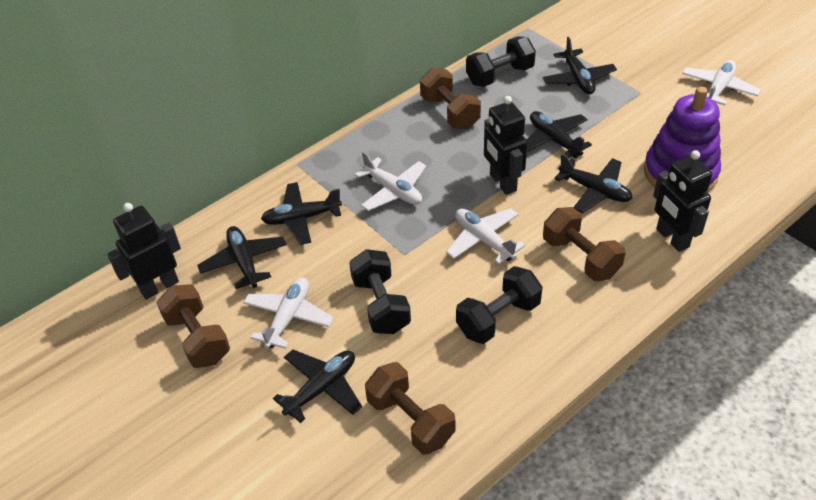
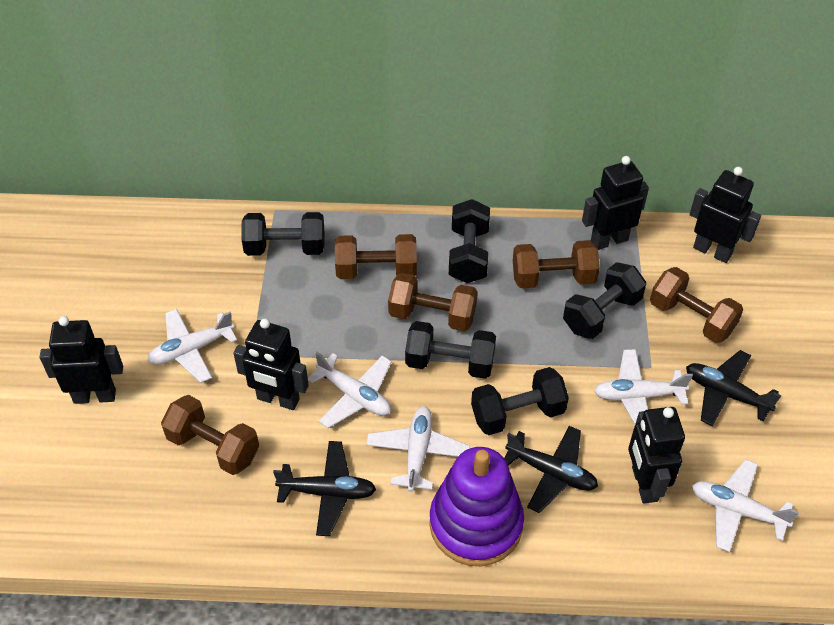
black dumbbell: [349,249,411,334] [456,266,542,344] [466,37,536,87] = 3 -> [242,212,324,256] [405,321,496,379] [449,199,490,283] [471,367,569,435] [563,262,646,339] = 5
black plane: [197,226,286,289] [261,182,342,245] [273,350,362,423] [526,111,592,158] [542,37,617,94] [554,154,633,213] = 6 -> [273,441,376,536] [504,426,598,513] [686,350,781,426] = 3
black robot: [107,203,181,300] [484,96,528,195] [653,150,712,252] = 3 -> [40,316,123,404] [233,318,309,410] [582,156,649,250] [628,407,685,503] [690,167,761,263] = 5
brown dumbbell: [156,284,230,368] [365,362,455,454] [420,68,481,129] [543,207,626,281] = 4 -> [161,395,259,475] [335,234,417,279] [388,273,477,331] [513,240,600,288] [650,267,743,343] = 5
white plane: [243,278,334,349] [354,151,426,211] [446,208,525,264] [682,60,761,105] = 4 -> [147,309,237,383] [308,351,392,428] [366,406,470,492] [594,349,693,424] [692,459,799,552] = 5

